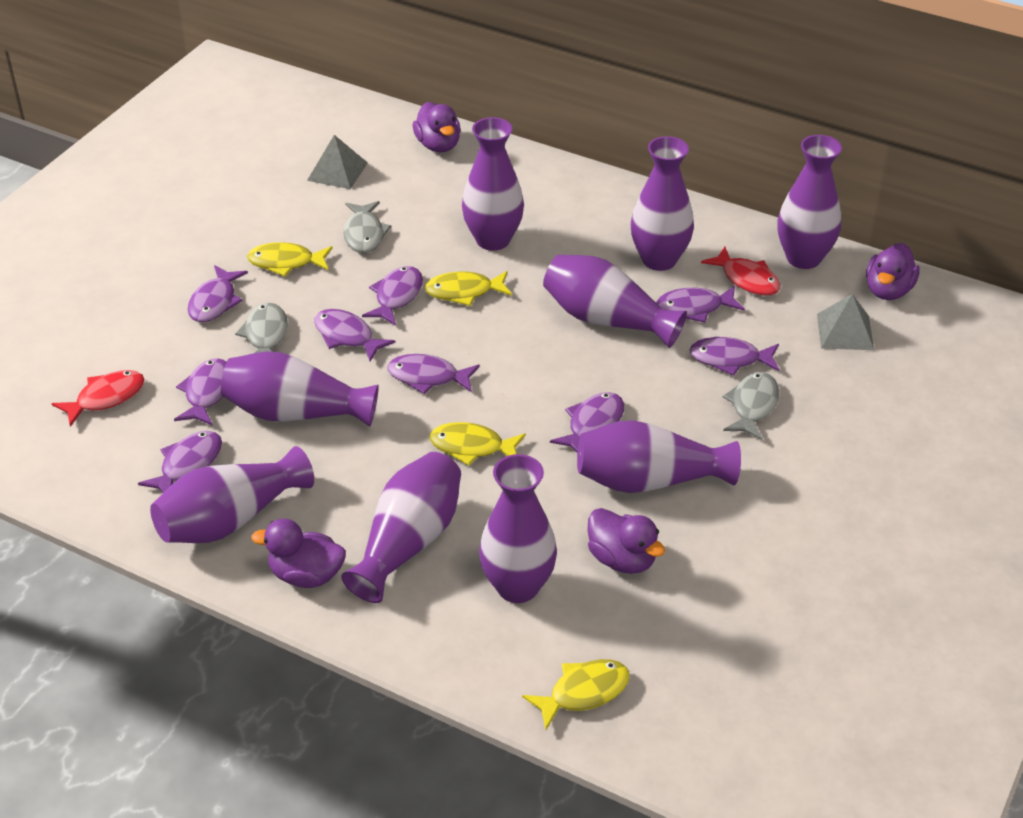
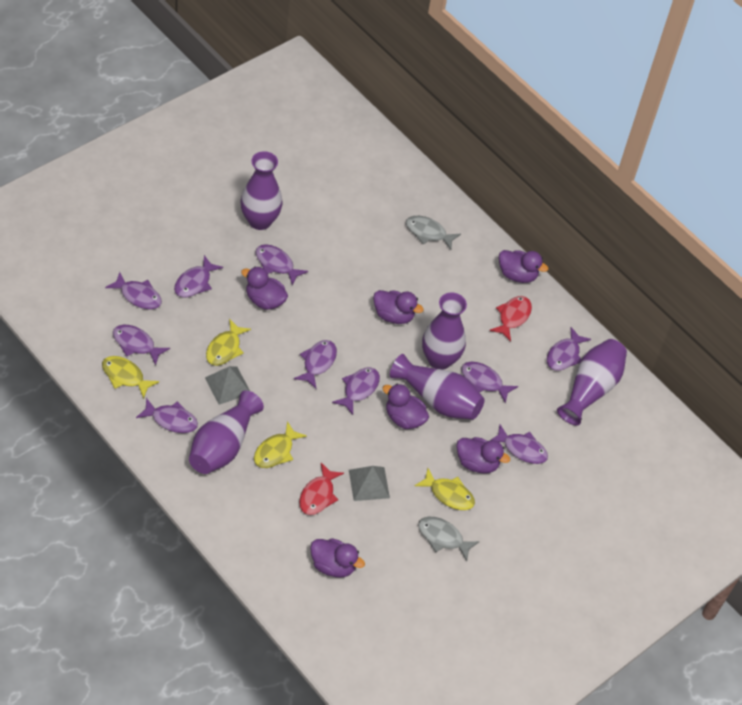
grey fish: [235,303,288,353] [343,201,392,253] [723,372,779,440] = 3 -> [406,216,461,250] [418,517,480,561] = 2
purple duck: [251,519,346,588] [413,102,461,152] [587,508,665,574] [866,243,920,300] = 4 -> [241,267,288,310] [310,538,365,578] [373,290,424,324] [382,384,429,429] [456,437,510,474] [499,250,548,283] = 6
purple fish: [138,431,222,493] [174,358,226,426] [187,265,248,322] [314,309,396,362] [362,266,423,326] [388,354,480,394] [550,392,624,452] [656,286,745,323] [690,337,779,376] = 9 -> [105,272,162,310] [113,325,170,366] [136,398,198,433] [174,255,223,297] [256,244,308,286] [294,340,337,389] [332,367,380,415] [461,362,518,403] [491,424,548,464] [547,327,591,371] = 10
purple vase: [150,446,314,543] [221,351,379,427] [341,452,461,603] [462,117,524,251] [479,454,557,603] [543,255,687,348] [577,420,741,493] [631,136,694,271] [777,135,842,269] = 9 -> [189,390,264,474] [241,151,282,230] [390,354,484,420] [422,293,467,370] [557,339,627,425] = 5

